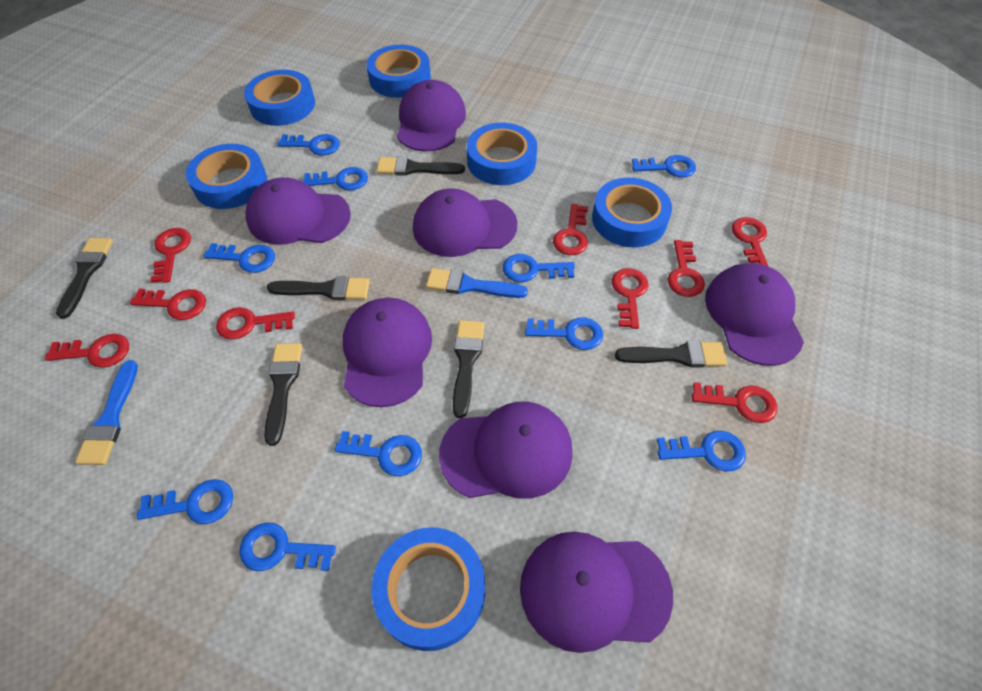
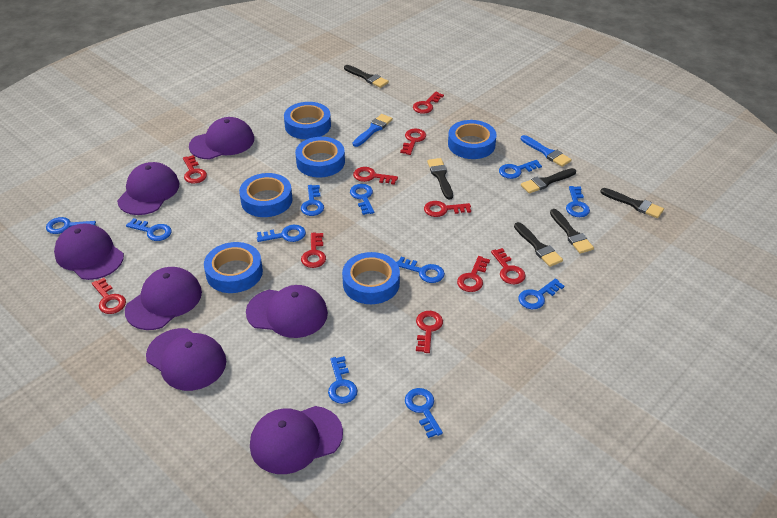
blue key: [137,479,233,524] [204,243,275,273] [239,523,336,571] [278,134,340,156] [302,167,368,190] [335,431,422,476] [502,254,575,282] [525,317,603,350] [632,155,696,178] [657,431,746,472] = 10 -> [46,217,96,234] [126,218,172,241] [257,225,306,242] [301,185,324,216] [328,356,358,404] [350,184,374,215] [396,257,445,283] [405,388,443,438] [499,160,542,179] [518,279,564,309] [566,186,590,217] = 11
red key: [45,334,129,368] [130,289,206,320] [150,228,191,283] [216,307,295,340] [553,204,588,255] [612,268,649,329] [668,240,705,297] [692,382,777,423] [732,217,769,267] = 9 -> [92,278,126,314] [183,155,207,183] [301,233,326,268] [353,167,398,185] [400,129,426,155] [413,92,444,114] [416,311,443,353] [424,201,471,217] [457,256,490,292] [491,248,526,284] = 10

